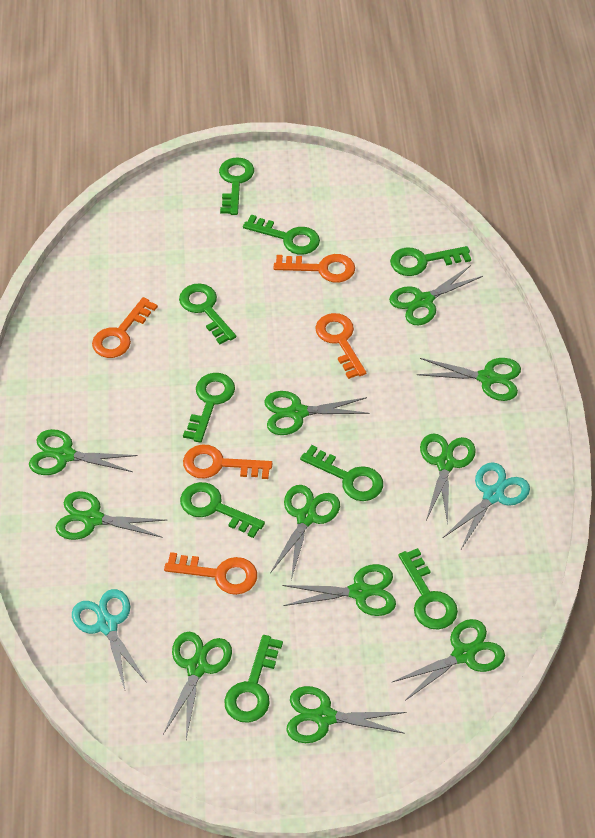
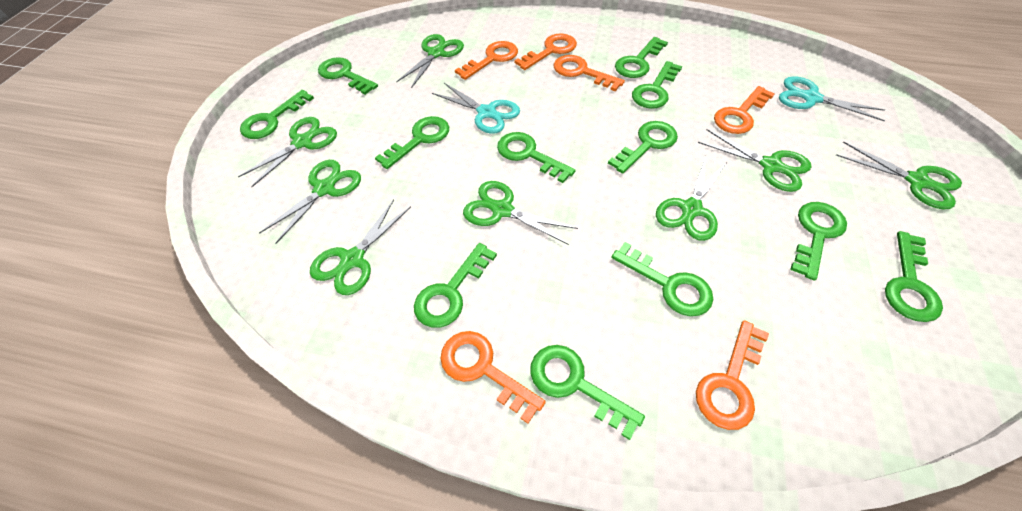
green key: [179,283,236,344] [180,482,265,538] [183,373,235,443] [219,157,254,215] [224,635,283,723] [243,215,320,254] [300,445,383,501] [390,246,471,276] [398,548,458,630] = 9 -> [240,90,314,139] [318,57,378,95] [375,116,449,169] [414,243,497,328] [497,132,576,183] [530,345,645,440] [608,121,678,174] [611,242,713,316] [615,37,668,78] [632,61,682,109] [790,202,847,280] [885,231,943,322] = 12
green scissors: [29,429,138,475] [55,491,167,540] [163,632,232,739] [264,391,370,435] [270,485,340,580] [282,564,396,616] [286,686,406,743] [389,265,483,325] [392,619,505,701] [417,358,521,401] [420,434,476,525] = 11 -> [238,117,337,187] [259,160,361,244] [310,199,411,295] [396,34,464,88] [463,181,578,245] [656,156,726,241] [698,129,811,192] [836,141,962,209] = 8
orange key: [92,297,158,358] [164,552,257,595] [183,444,272,479] [274,254,355,283] [315,313,366,379] = 5 -> [440,331,546,424] [455,41,518,80] [514,34,577,70] [554,55,625,92] [696,320,769,430] [714,86,775,134] = 6

